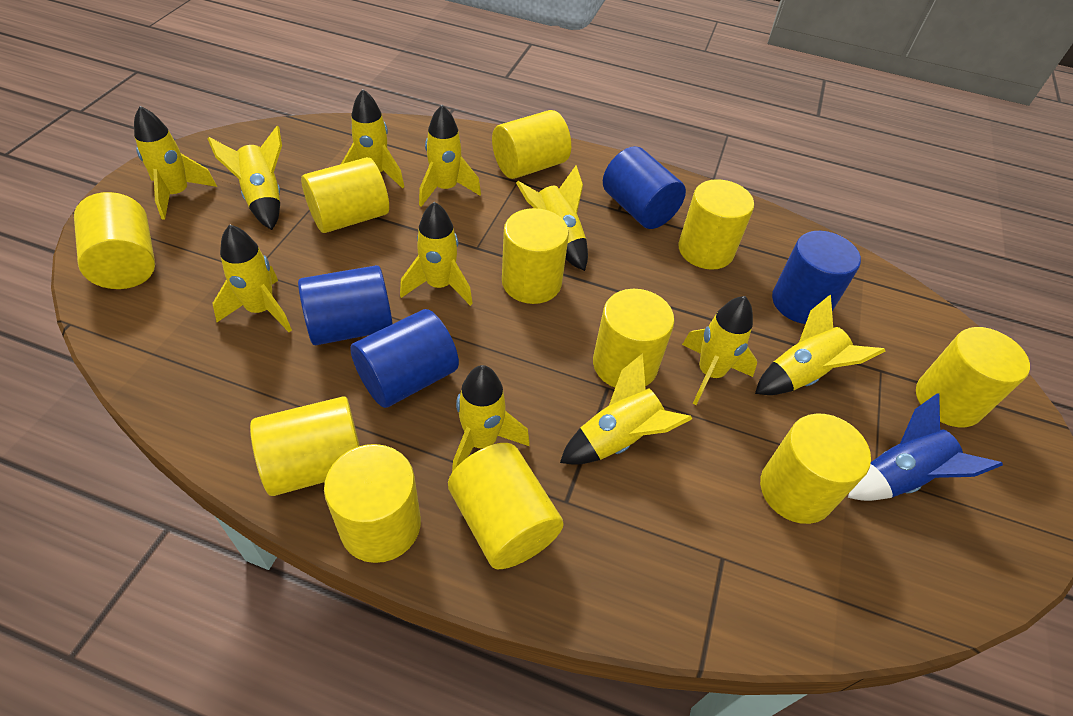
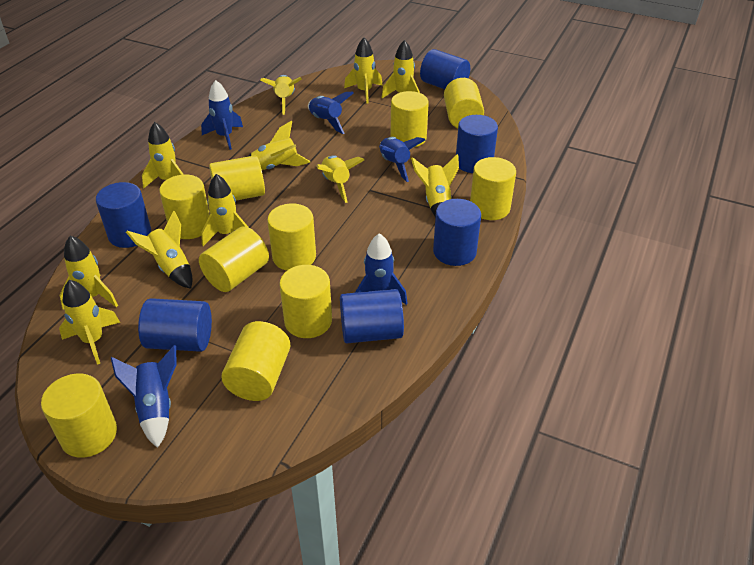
blue cylinder: [298,265,393,345] [350,309,459,408] [603,146,686,229] [772,231,861,324] = 4 -> [96,182,151,248] [138,298,212,352] [340,289,404,343] [420,49,470,89] [433,199,481,266] [456,115,498,173] = 6
blue rocket: [848,393,1003,501] = 1 -> [111,345,177,448] [201,80,243,150] [308,92,354,134] [355,233,407,305] [379,137,425,182] = 5
yellow cylinder: [74,192,155,289] [250,396,360,496] [301,157,389,233] [324,444,421,563] [448,443,564,569] [492,110,571,179] [502,208,569,304] [593,289,675,388] [678,179,754,270] [760,413,871,524] [916,327,1030,428] = 11 -> [41,373,117,458] [159,174,210,239] [199,226,269,292] [209,155,265,201] [221,321,291,401] [267,203,316,271] [279,265,332,338] [390,91,429,147] [444,78,484,128] [470,157,516,220] = 10

